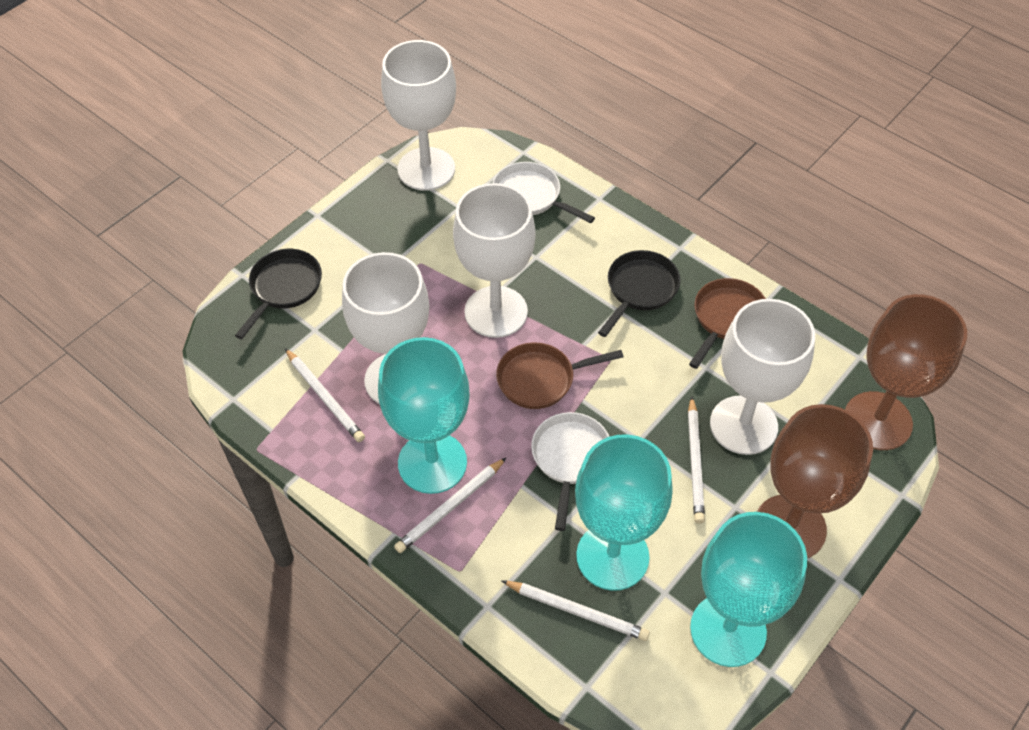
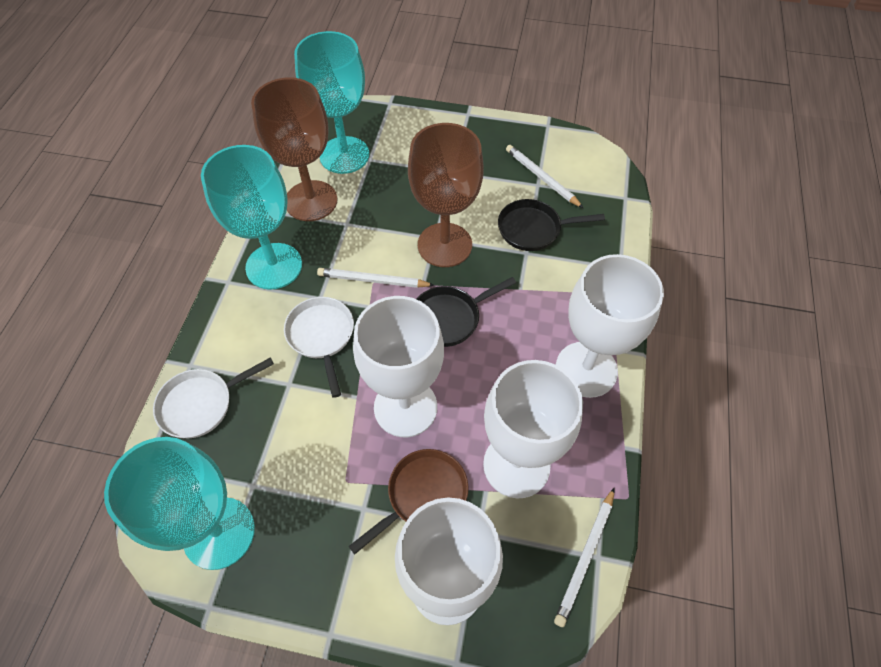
brown pan: [496,343,624,409] [689,278,766,369] = 2 -> [349,449,468,554] = 1
white pencil: [285,348,365,442] [394,457,507,553] [501,580,650,641] [688,396,705,524] = 4 -> [317,268,434,288] [506,145,583,208] [554,487,615,627] = 3

